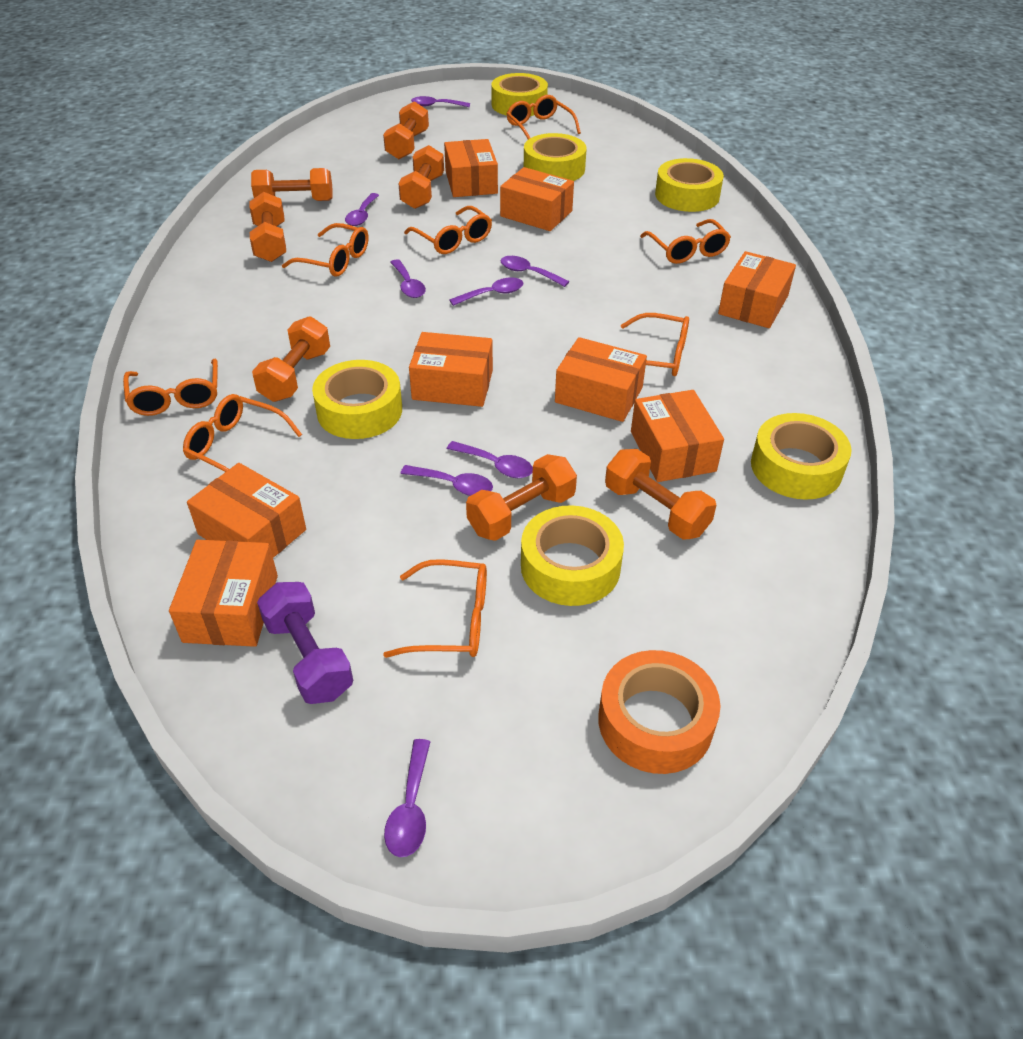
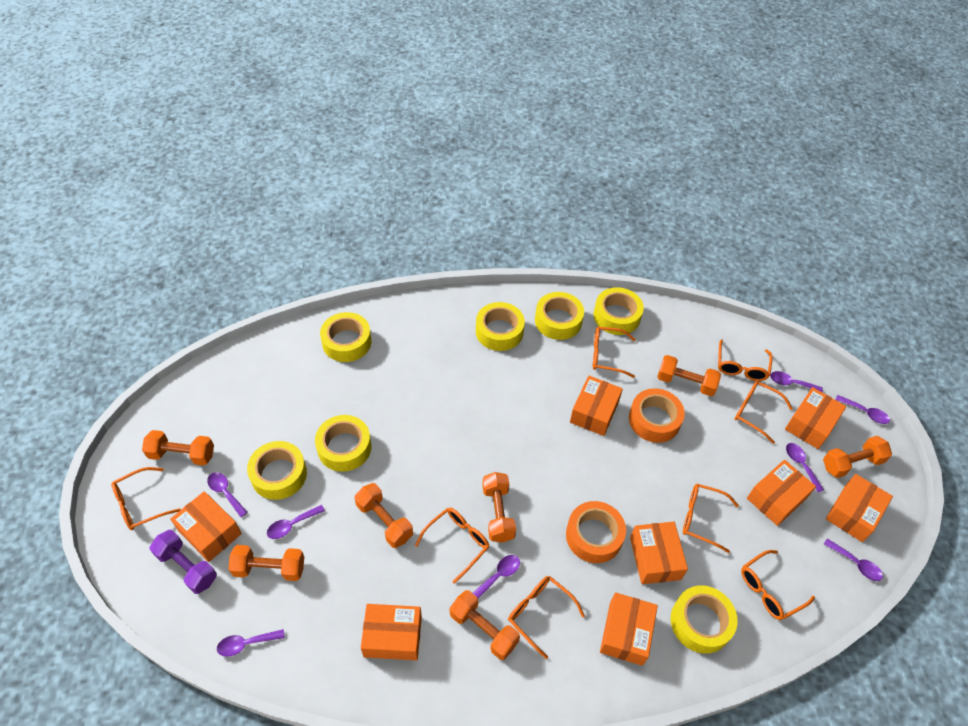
orange tape: [598,650,720,774] = 1 -> [566,501,626,563] [629,388,685,443] = 2
yellow tape: [312,360,402,439] [491,73,548,116] [521,505,624,606] [524,133,587,181] [655,158,724,212] [751,413,852,500] = 6 -> [247,441,307,500] [315,415,371,472] [320,312,372,362] [476,302,525,351] [535,292,584,340] [594,287,644,335] [671,585,738,654] = 7

